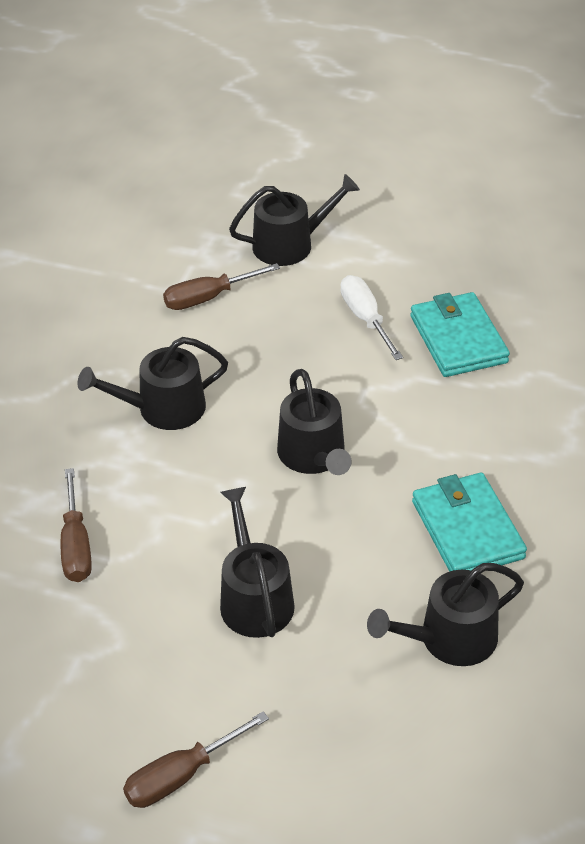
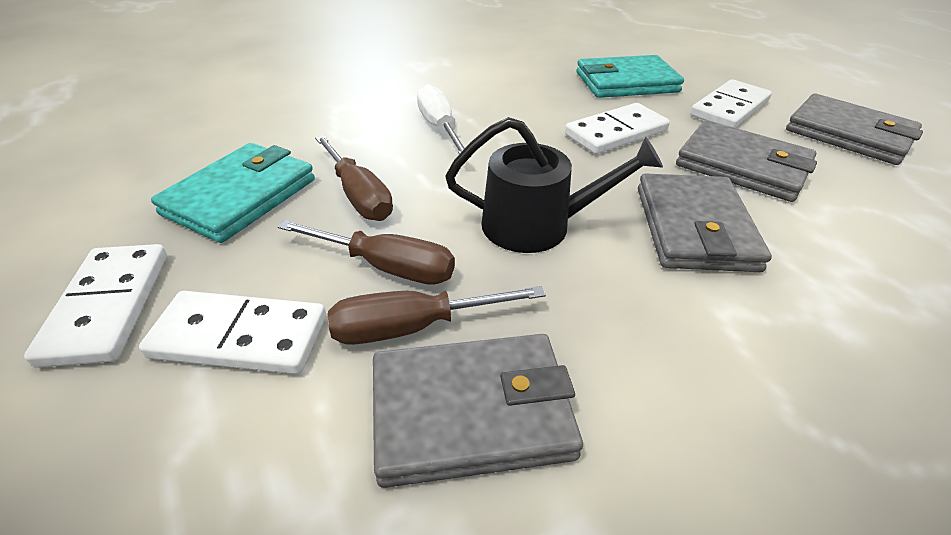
black watering can: [77,337,228,430] [220,487,295,638] [229,174,360,266] [277,369,352,475] [367,563,524,666] = 5 -> [445,117,663,253] = 1
grey wallet: none = 0 -> [373,334,583,488] [638,173,772,272] [676,120,817,202] [786,94,923,165] = 4
white domino: none = 0 -> [24,244,167,368] [139,291,326,374] [565,103,670,154] [690,79,772,128] = 4

